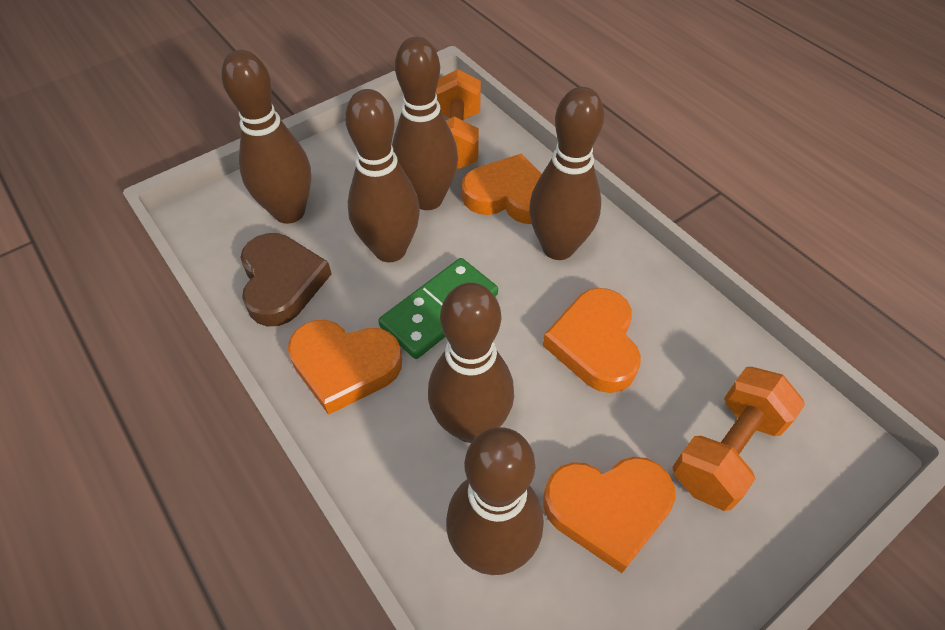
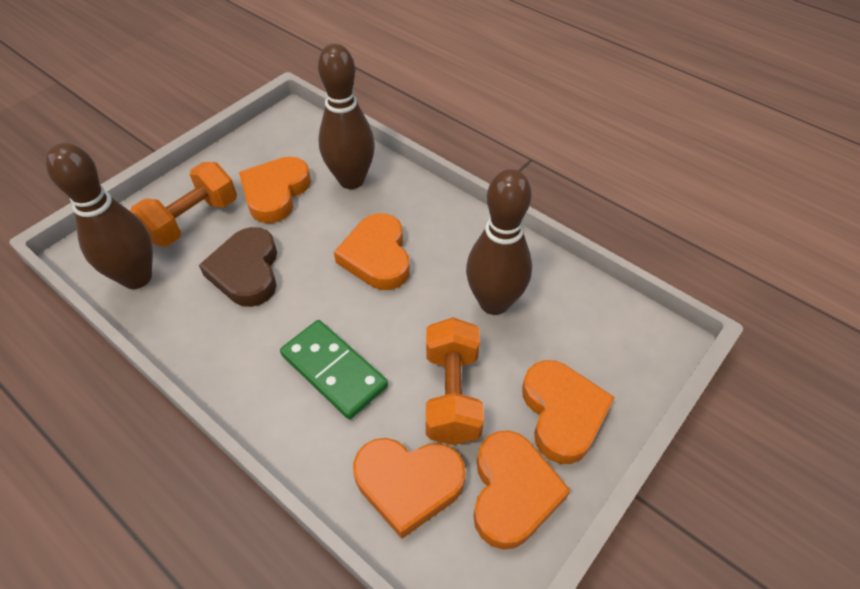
brown bowling pin: [221,50,311,224] [345,89,420,262] [392,37,458,210] [428,282,514,443] [446,427,543,575] [529,87,604,260] = 6 -> [46,143,153,289] [318,43,375,189] [466,169,532,315] = 3
orange heart: [288,320,402,415] [462,153,542,224] [542,288,641,393] [543,457,675,573] = 4 -> [239,157,311,223] [334,213,410,290] [353,438,466,539] [473,430,571,549] [522,360,615,464] = 5

